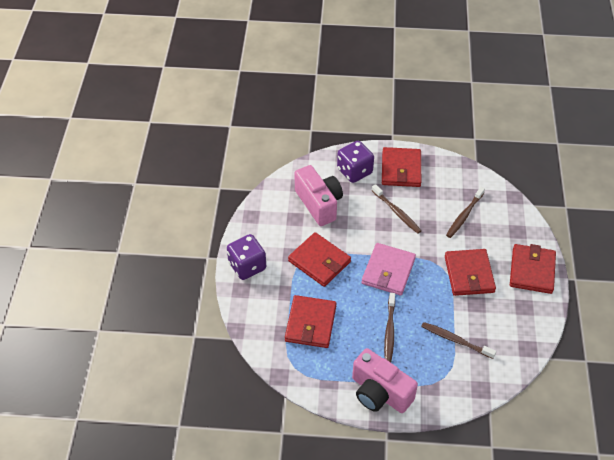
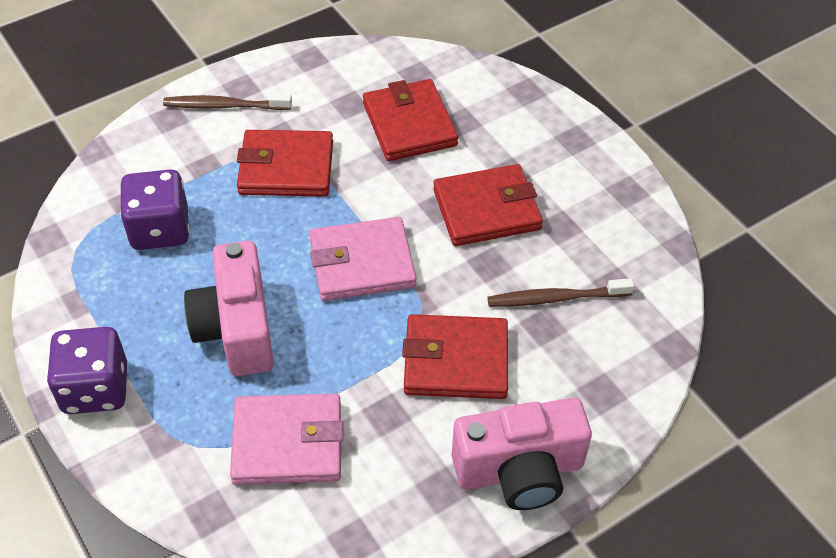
brown toothbrush: [372,184,422,234] [384,293,395,362] [421,322,496,359] [446,187,485,238] = 4 -> [163,93,292,110] [487,278,634,307] = 2
pink wallet: [362,243,416,295] = 1 -> [230,393,343,485] [309,217,416,301] = 2
red wallet: [285,295,337,348] [288,232,351,287] [382,147,421,187] [445,249,496,296] [510,244,556,294] = 5 -> [237,130,333,197] [363,79,458,161] [402,314,508,399] [433,164,543,246] = 4

